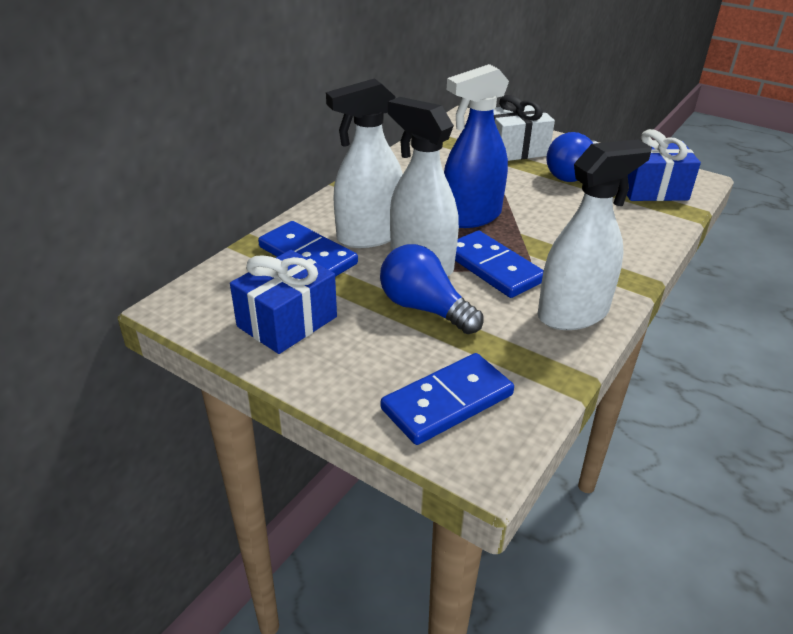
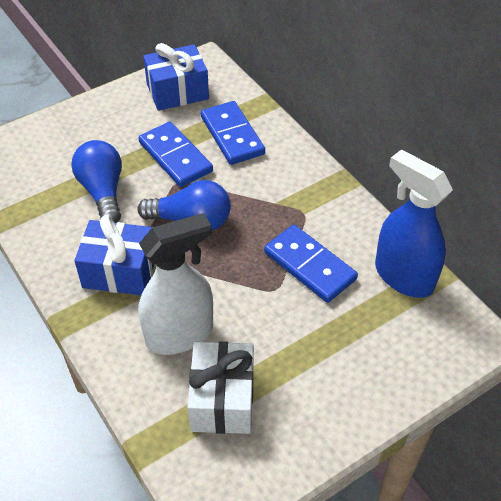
white spray bottle: [326,78,403,248] [388,97,459,276] [538,140,652,330] = 3 -> [138,213,213,355] = 1

